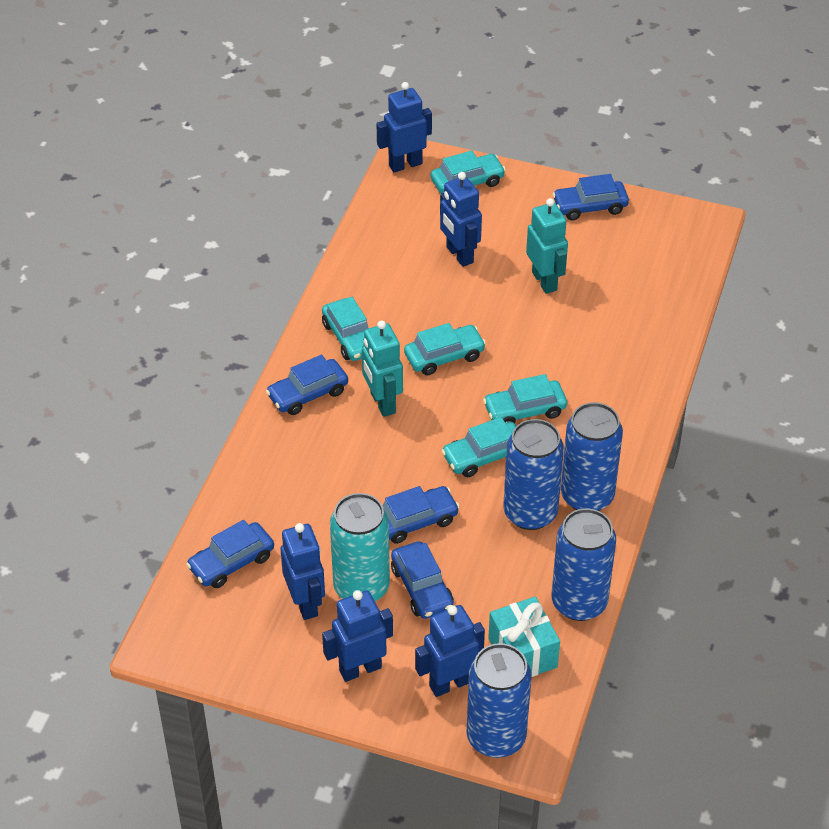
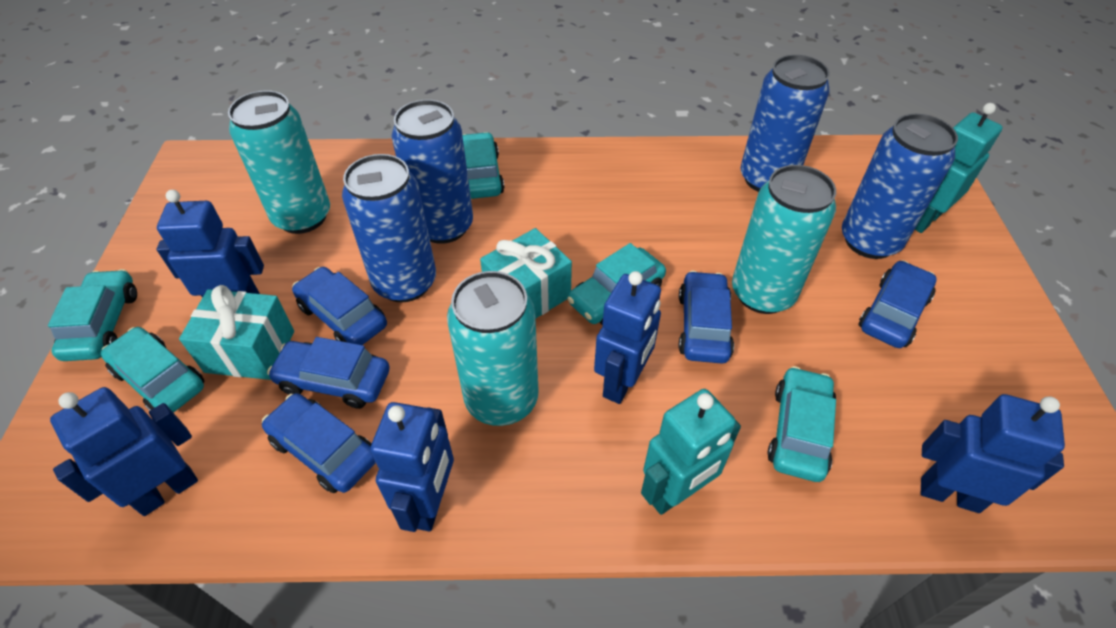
turquoise can: [330,493,390,601] = 1 -> [228,90,330,234] [447,271,539,426] [732,165,836,314] = 3
turquoise gift: [488,597,560,677] = 1 -> [179,285,294,380] [480,228,572,319] = 2

